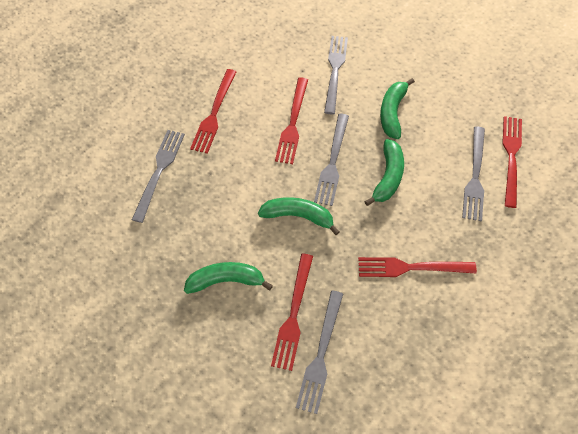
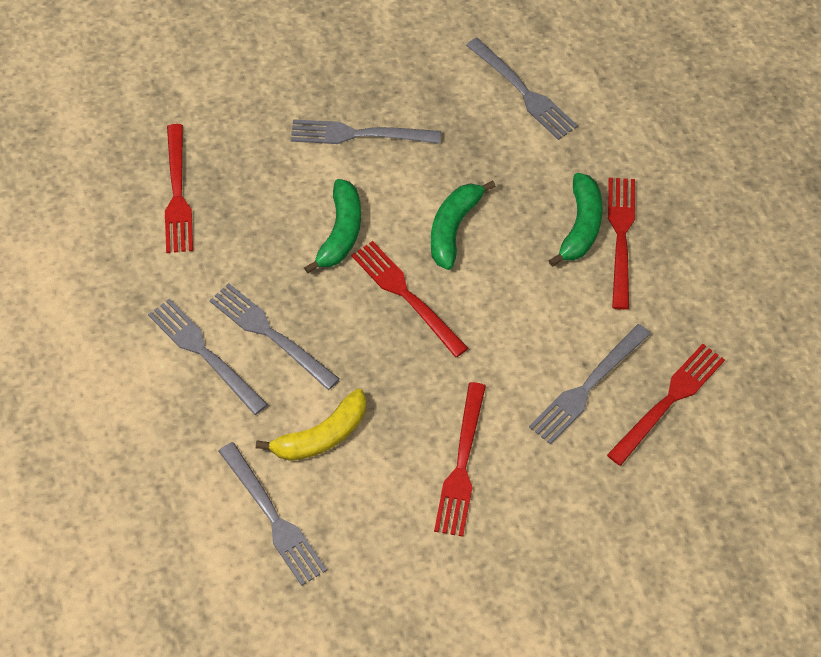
green banana: [184,262,273,294] [258,197,340,235] [365,139,404,206] [380,78,415,139] = 4 -> [304,179,361,274] [431,181,496,270] [548,173,603,267] = 3
grey fork: [132,130,185,223] [296,290,343,414] [314,114,349,206] [324,36,348,114] [462,127,485,221] = 5 -> [148,298,268,415] [209,283,340,390] [219,442,327,586] [291,119,441,144] [466,38,578,140] [529,324,651,445] = 6
yellow banana: none = 0 -> [256,388,367,461] = 1

